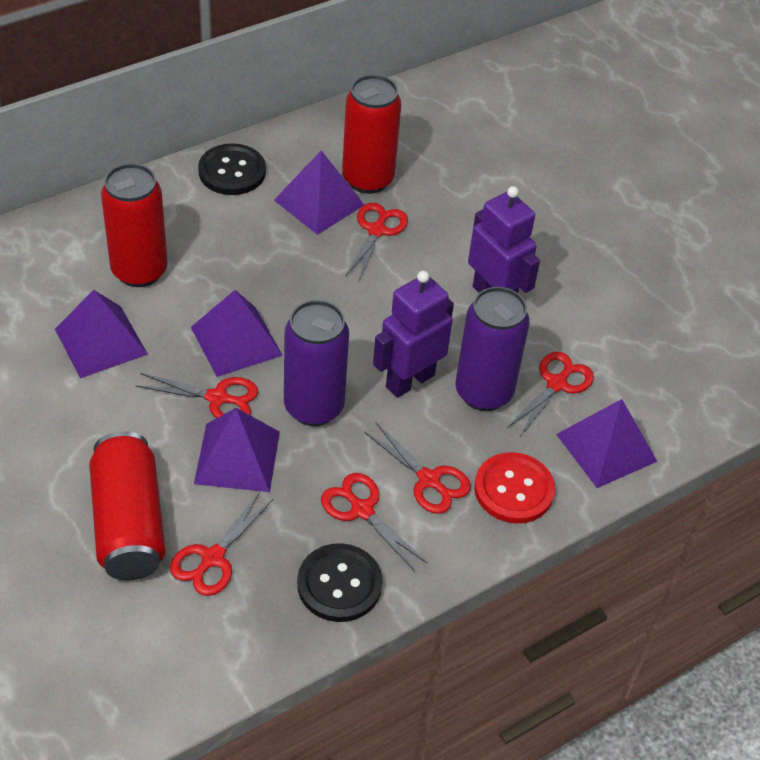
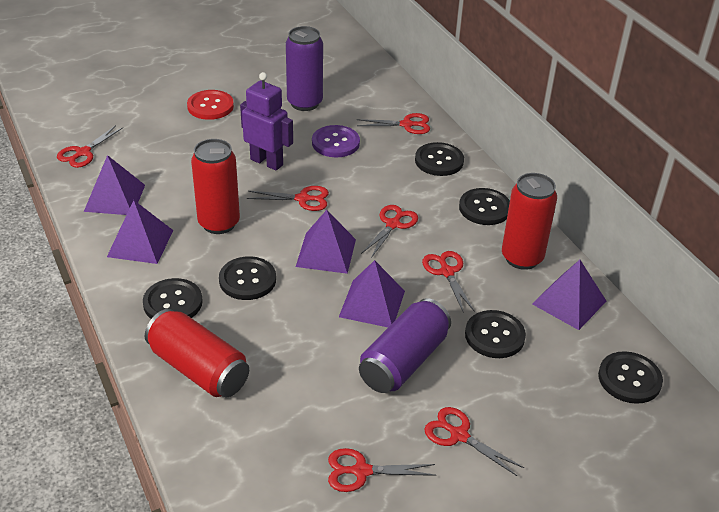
black button: [198,143,266,195] [297,543,383,622] = 2 -> [143,278,203,319] [219,256,276,300] [415,142,464,176] [459,188,510,225] [465,310,526,358] [598,351,663,404] = 6
purple button: none = 0 -> [312,125,360,157] = 1
purple robot: [373,271,454,398] [468,186,540,293] = 2 -> [240,72,293,171] = 1
red scissors: [135,373,258,418] [170,492,273,596] [321,473,427,571] [345,203,408,280] [364,423,471,514] [507,352,594,438] = 6 -> [57,125,123,168] [247,186,329,211] [328,448,436,492] [357,113,430,134] [361,205,418,258] [422,251,475,313] [424,407,524,476] = 7

